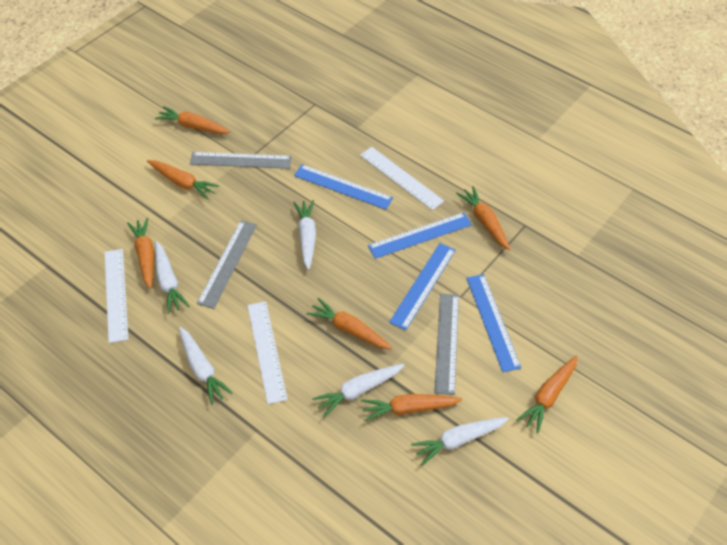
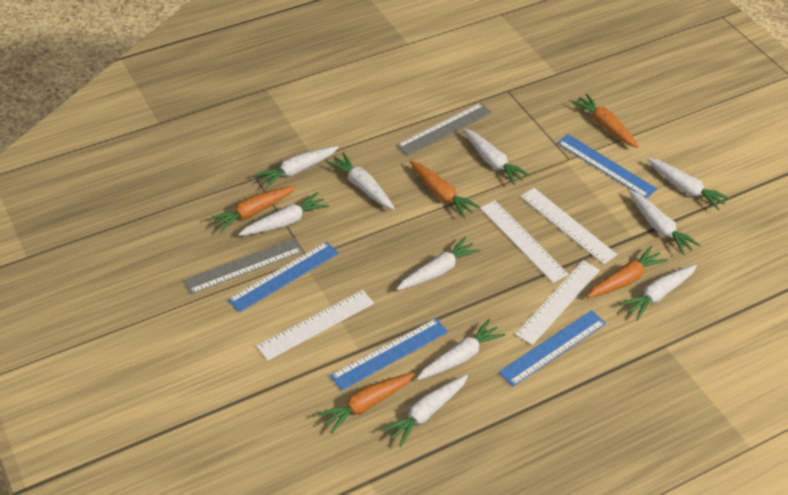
grey ruler: [190,152,292,169] [197,221,257,309] [434,294,459,395] = 3 -> [183,238,303,295] [396,103,492,156] = 2
orange carrot: [127,218,154,289] [147,160,219,199] [155,106,230,134] [306,298,392,350] [361,394,462,422] [456,186,510,250] [517,356,578,433] = 7 -> [209,185,296,233] [317,373,415,434] [409,160,480,218] [572,94,639,148] [587,246,668,298] = 5
white carrot: [155,241,189,314] [179,327,233,405] [293,200,316,270] [312,364,404,417] [411,417,509,466] = 5 -> [239,192,329,236] [255,146,339,189] [327,152,395,210] [382,374,468,447] [397,237,481,290] [417,319,506,380] [463,128,530,185] [620,265,697,320] [629,190,700,255] [647,158,730,211] = 10
white ruler: [104,249,128,343] [247,301,288,404] [360,147,444,210] = 3 -> [256,290,374,361] [480,200,568,283] [515,260,600,345] [520,188,617,264] = 4

